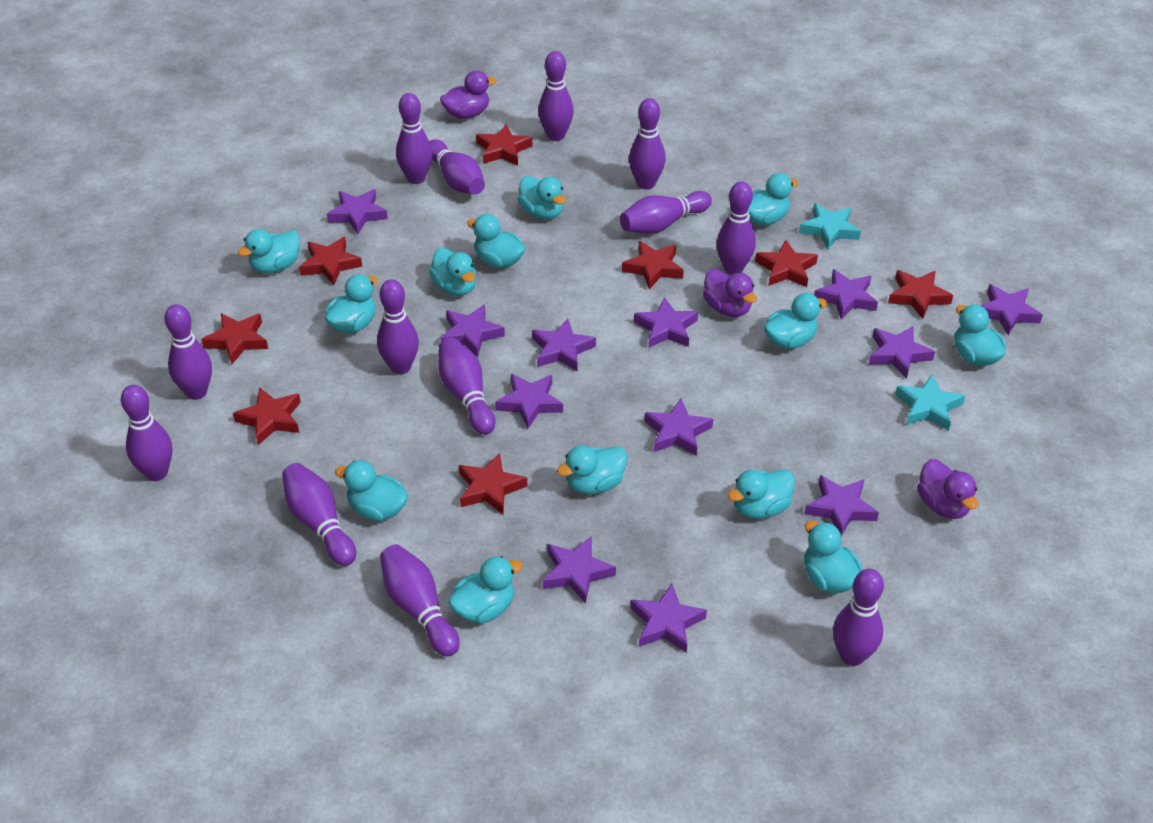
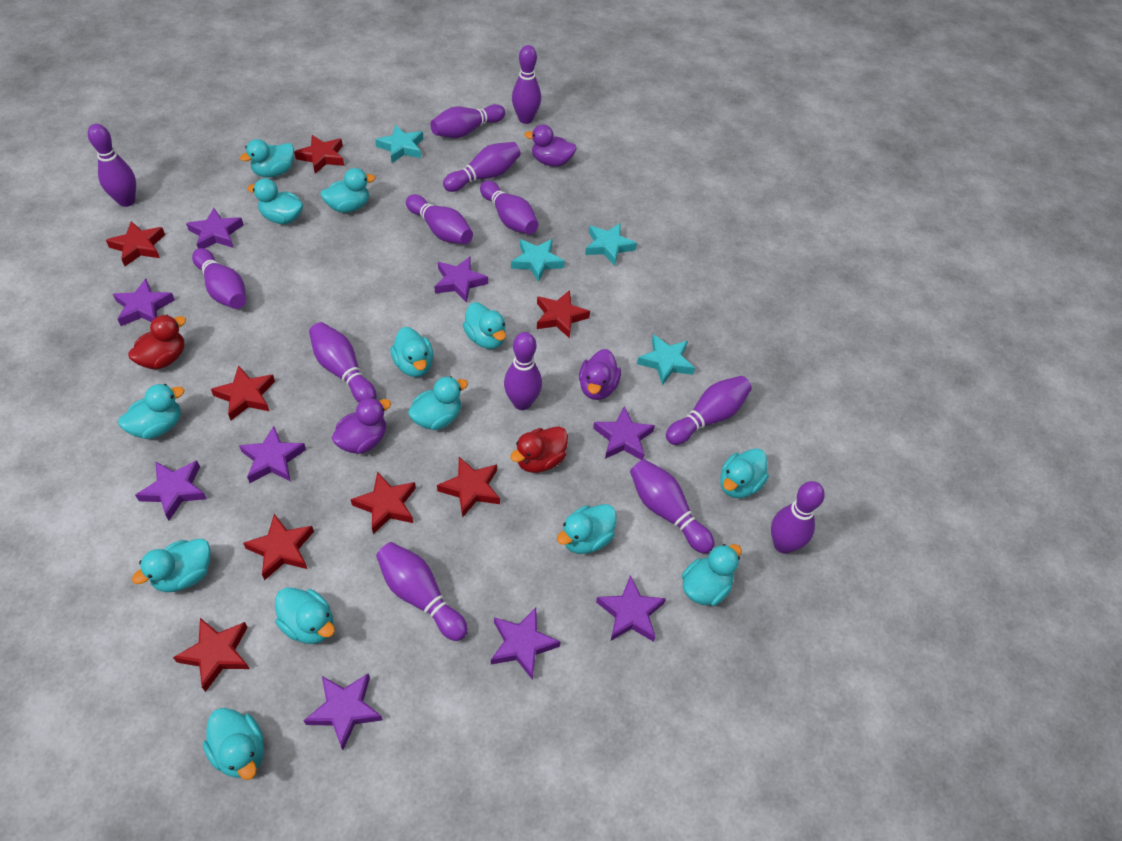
purple star: [327,189,388,234] [440,304,505,357] [495,374,563,429] [532,319,596,372] [543,536,616,604] [630,583,707,653] [634,297,698,348] [644,399,713,456] [804,475,879,536] [814,269,878,320] [869,326,935,379] [981,284,1043,335] = 12 -> [113,279,175,326] [135,460,207,520] [186,208,244,249] [239,426,306,483] [304,673,382,750] [434,257,488,303] [491,607,560,680] [593,406,655,460] [596,575,666,642] = 9
red duck: none = 0 -> [128,315,186,369] [510,426,568,473] = 2
turquoise star: [799,203,861,250] [895,374,965,431] = 2 -> [375,125,423,163] [511,239,565,282] [585,223,637,266] [637,334,695,385] = 4

